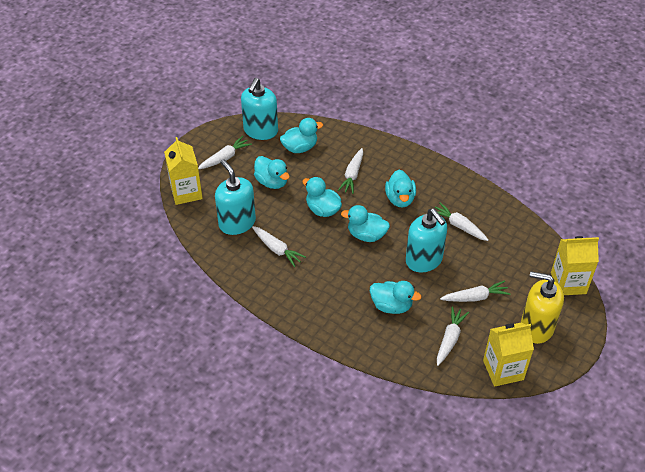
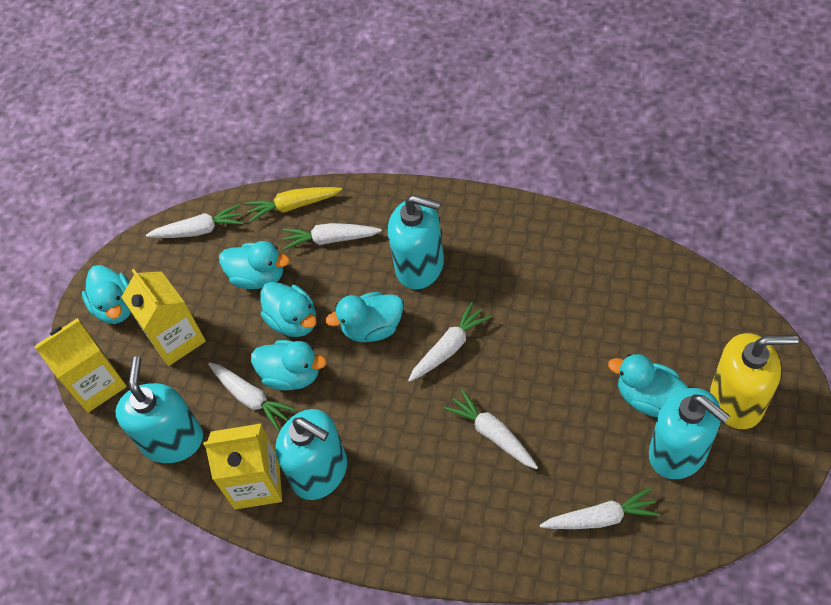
turquoise soap dispenser: [215,159,256,235] [241,78,278,140] [406,209,447,272] = 3 -> [115,356,203,463] [275,409,347,500] [388,195,444,289] [649,388,730,479] = 4
yellow carrot: none = 0 -> [245,187,342,222] = 1

